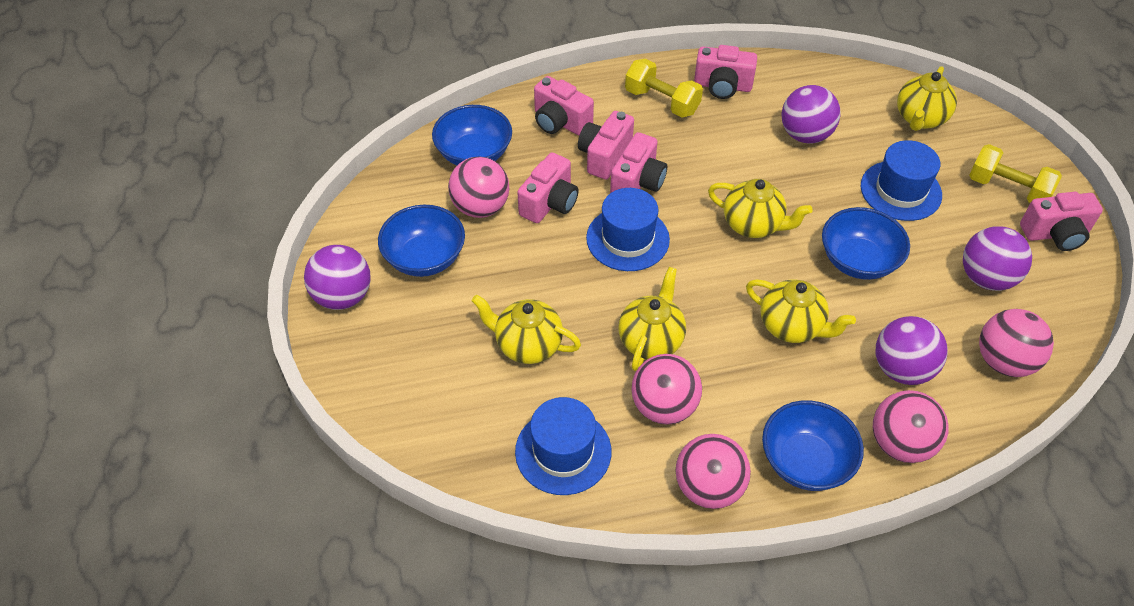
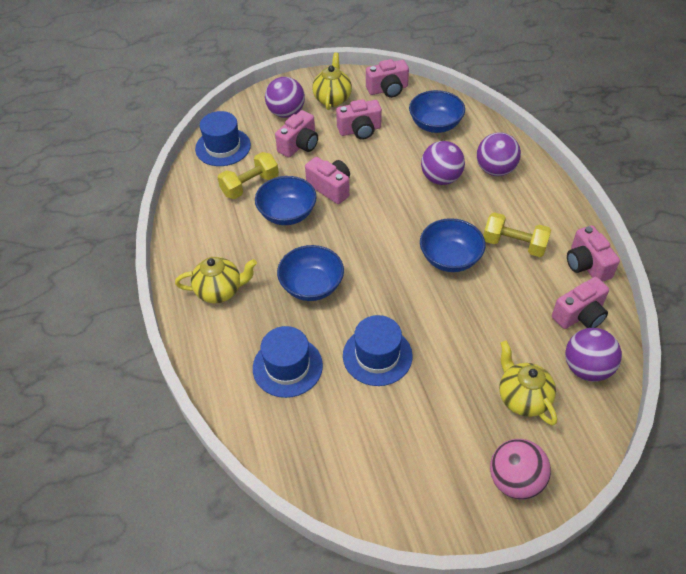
pink ball: [448,156,509,218] [632,354,702,425] [675,434,751,509] [873,390,949,463] [979,309,1054,377] = 5 -> [490,439,551,500] = 1
yellow teapot: [472,295,581,364] [618,267,686,371] [708,179,813,238] [746,279,856,343] [897,66,957,131] = 5 -> [175,257,257,303] [312,52,352,110] [499,341,557,426] = 3

